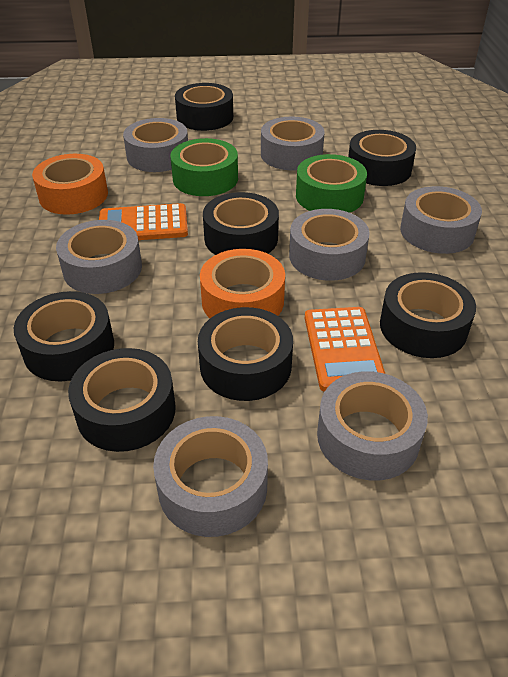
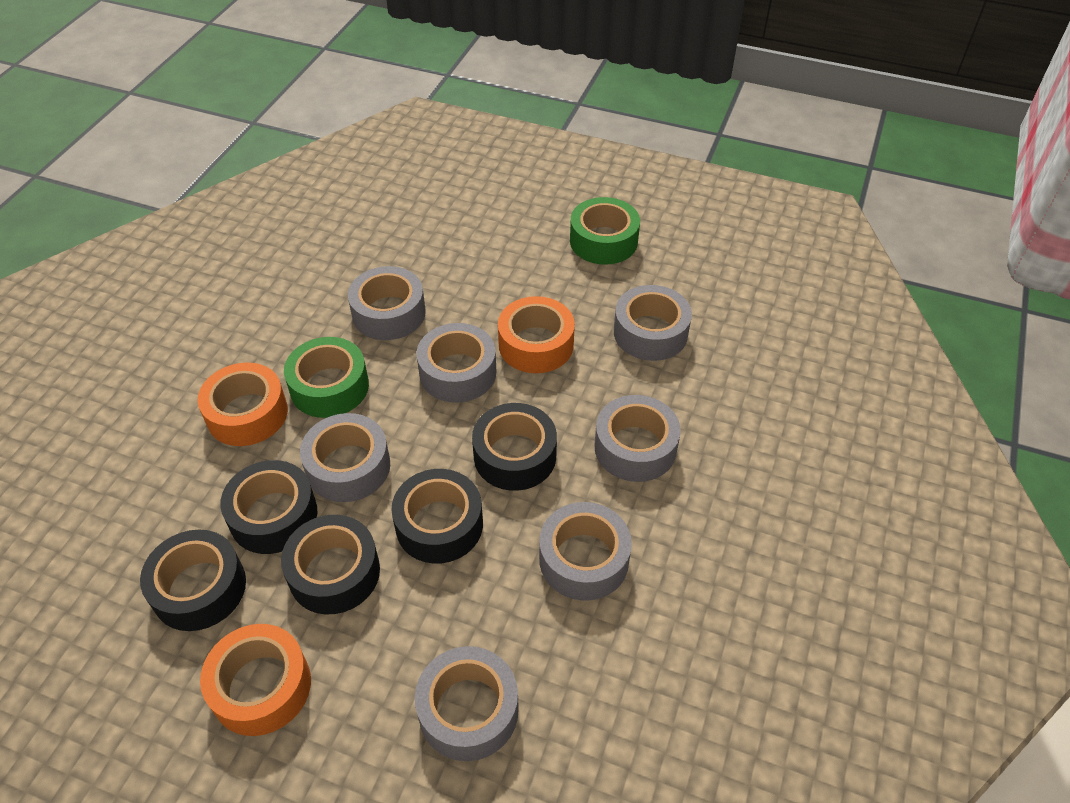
black tape: [14,291,114,381] [68,348,176,452] [175,83,233,131] [198,307,293,401] [203,192,279,255] [348,130,416,186] [380,272,476,358] = 7 -> [140,530,246,631] [220,460,318,554] [281,515,380,614] [391,469,483,564] [472,403,557,491] = 5
orange calculator: [99,203,188,240] [305,307,385,392] = 2 -> none = 0
orange tape: [32,154,108,215] [200,249,285,318] = 2 -> [197,363,288,446] [200,624,311,736] [498,296,575,373] = 3

